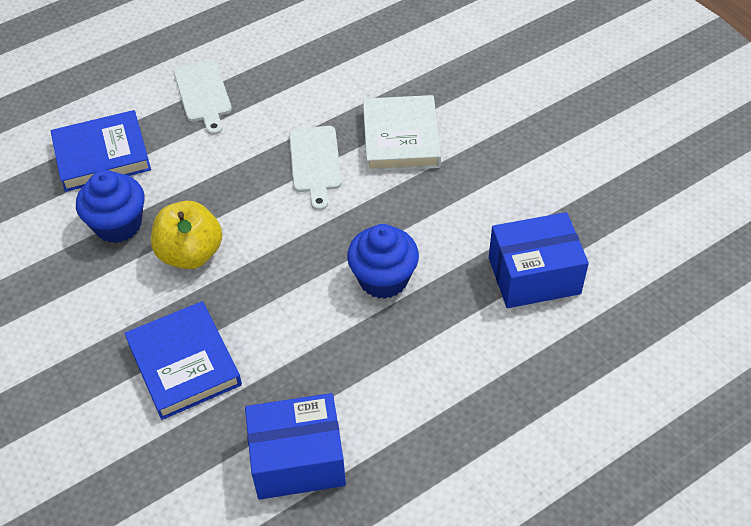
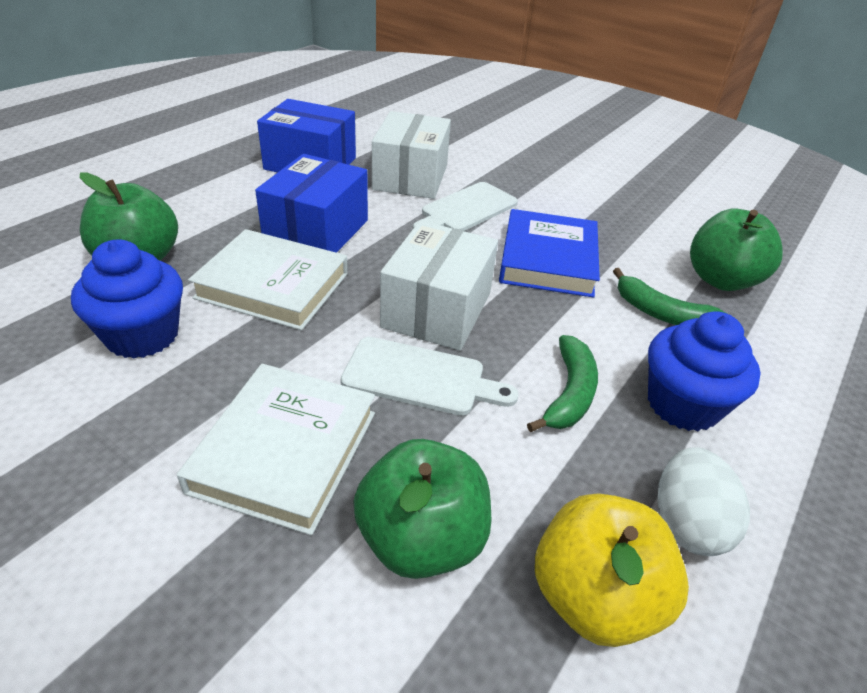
blue book: [51,110,151,192] [124,301,242,420] = 2 -> [499,209,600,298] = 1
green apple: none = 0 -> [80,173,178,261] [353,439,491,579] [690,208,783,291] = 3
green banana: none = 0 -> [527,335,598,432] [613,268,726,325] = 2
white book: [363,95,441,171] = 1 -> [177,364,375,535] [188,229,348,330] = 2
white box: none = 0 -> [372,111,451,199] [380,221,498,351] = 2
white egg: none = 0 -> [657,447,750,556] = 1

